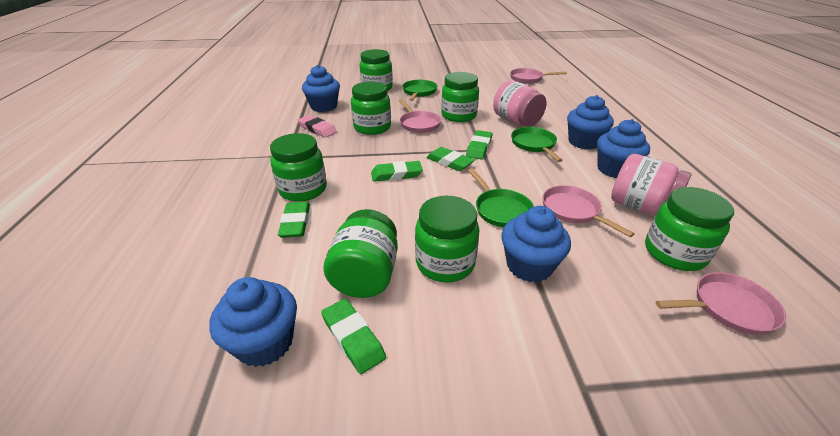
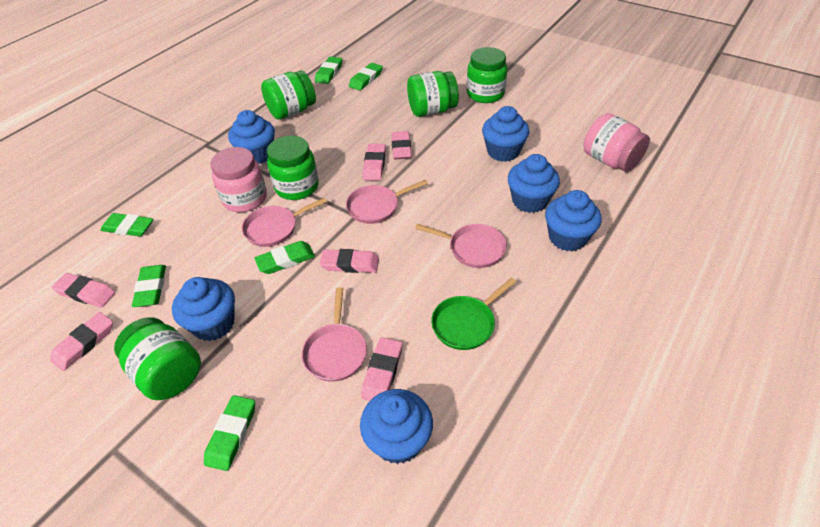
blue cupcake: [209,277,297,367] [302,65,340,112] [502,206,571,283] [567,95,614,149] [597,119,650,178] = 5 -> [172,277,235,341] [228,110,275,164] [360,389,433,464] [482,106,529,162] [508,154,560,213] [545,190,602,251] = 6
green eraser: [278,202,310,238] [321,299,386,374] [371,161,423,182] [426,147,475,171] [466,130,492,160] = 5 -> [100,213,153,237] [132,265,166,307] [204,395,255,471] [254,241,315,274] [315,56,342,84] [349,63,383,91] = 6
green jar: [270,133,327,202] [323,209,398,298] [351,82,391,135] [359,49,393,91] [415,196,479,282] [441,72,479,122] [645,187,734,271] = 7 -> [114,317,201,400] [261,70,316,120] [267,136,319,200] [407,71,459,117] [467,47,507,103] = 5
green pan: [402,80,437,101] [468,168,534,227] [511,127,563,162] = 3 -> [431,278,516,350] = 1
pink eraser: [298,115,337,138] = 1 -> [50,312,113,371] [52,273,115,308] [319,249,379,273] [361,337,402,401] [363,144,386,181] [391,131,412,159] = 6

